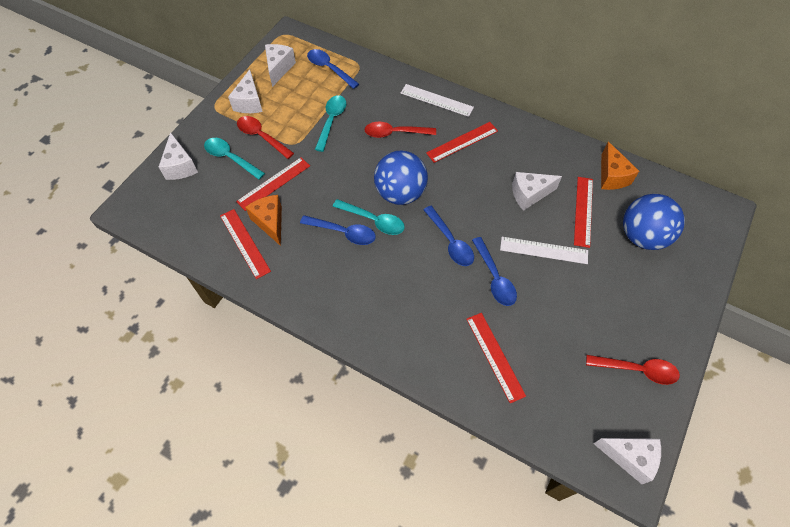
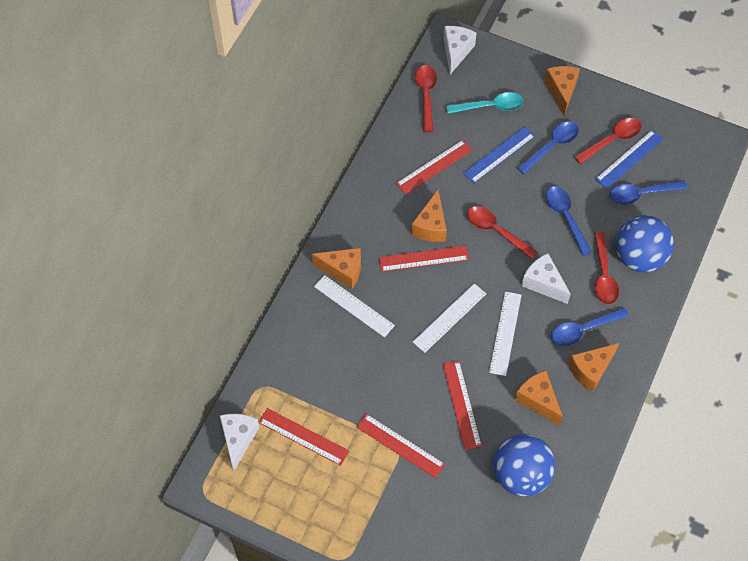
blue ruler: none = 0 -> [463,126,535,184] [595,130,664,189] = 2
orange cheese: [245,195,282,246] [601,141,639,190] = 2 -> [311,248,361,289] [411,190,447,242] [515,370,563,426] [544,66,580,115] [568,343,619,392] = 5
red spoon: [237,116,294,159] [364,122,436,138] [586,355,680,385] = 3 -> [415,65,437,132] [467,206,537,259] [574,118,641,164] [594,232,619,305] = 4
turquoise spoon: [204,138,265,180] [315,95,346,152] [333,199,405,235] = 3 -> [446,92,524,114] = 1
white cheese: [159,132,198,180] [228,69,263,113] [265,44,296,87] [512,172,562,211] [593,438,661,484] = 5 -> [220,414,259,471] [444,26,476,74] [522,253,571,304] = 3
white ruler: [401,84,474,117] [500,237,588,264] = 2 -> [314,275,395,337] [413,284,486,353] [489,291,522,376] = 3

